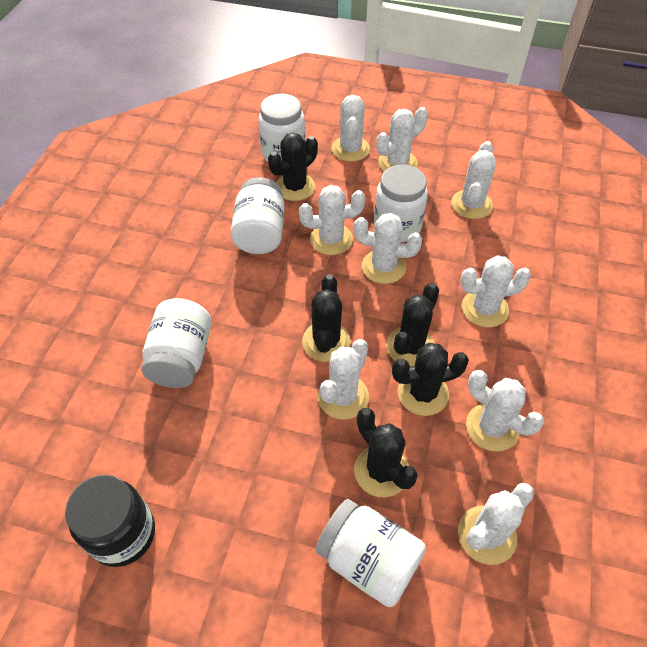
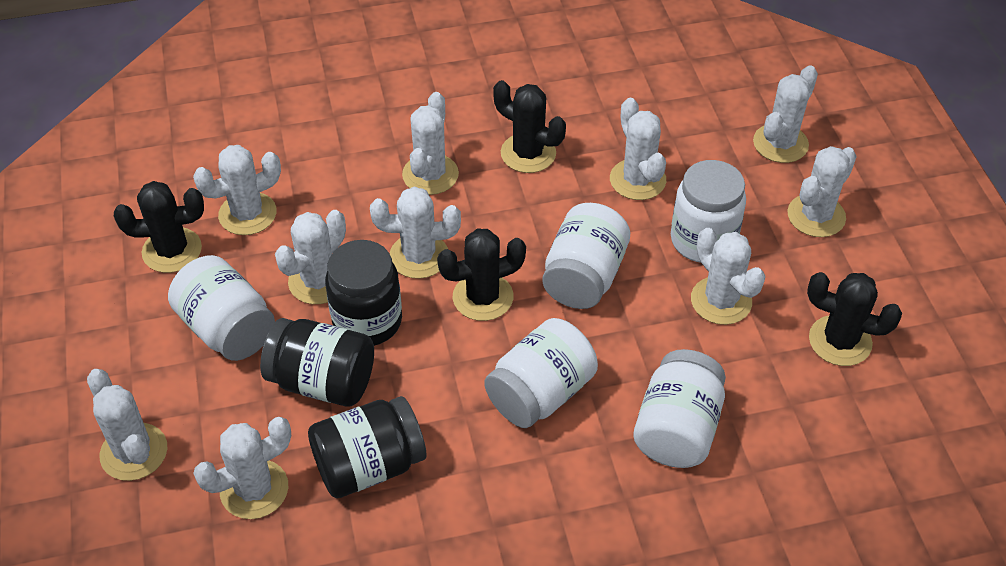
black cactus: [268,133,318,201] [302,274,351,362] [354,408,418,497] [386,283,439,367] [392,343,469,416] = 5 -> [114,181,204,273] [437,229,526,321] [493,80,566,173] [807,272,902,366] = 4
black jar: [65,475,155,567] = 1 -> [260,318,374,407] [308,396,427,498] [325,240,402,346] = 3
white cactus: [299,185,365,255] [318,339,369,420] [332,95,370,162] [354,213,422,284] [377,107,428,172] [451,141,496,219] [458,483,535,565] [460,255,531,327] [466,370,544,451] = 9 -> [87,369,167,481] [193,145,281,235] [193,417,291,519] [275,210,346,304] [370,187,461,279] [402,92,459,195] [610,98,666,200] [691,228,766,325] [753,65,818,163] [787,146,857,237] = 10

